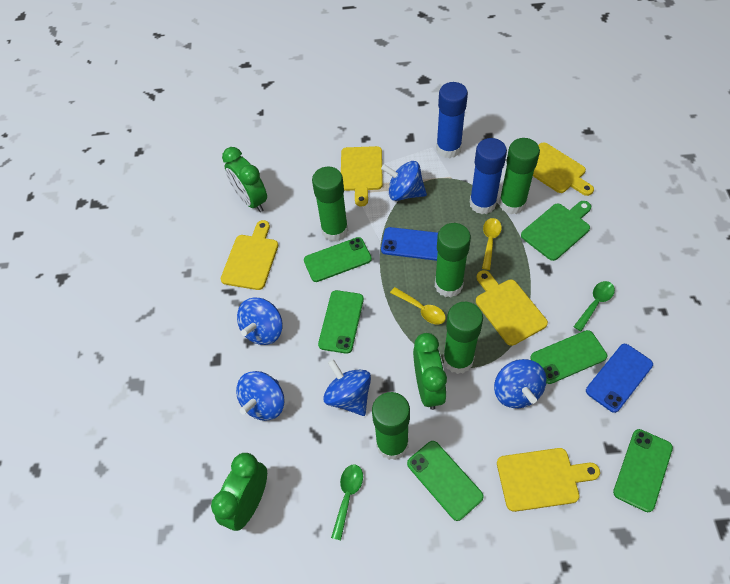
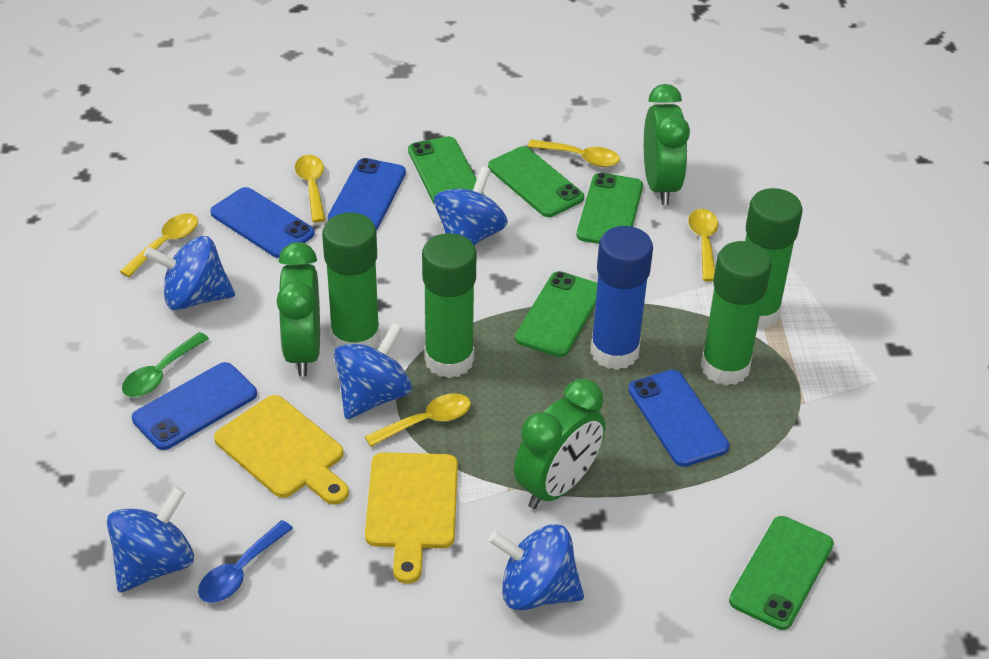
blue glue stick: [436,82,468,158] [469,138,507,214] = 2 -> [590,226,653,370] = 1
blue phone: [381,227,438,261] [586,344,653,413] = 2 -> [132,362,257,450] [210,187,315,258] [328,158,406,230] [628,370,729,467] = 4
blue spoon: none = 0 -> [198,520,293,603] = 1
green cutting board: [521,201,591,261] = 1 -> none = 0
green glue stick: [312,167,348,242] [372,392,410,460] [435,223,471,297] [443,302,483,374] [499,138,540,214] = 5 -> [322,213,380,349] [422,233,477,378] [701,241,772,386] [745,188,802,330] = 4
green spoon: [331,465,363,541] [573,281,615,331] = 2 -> [122,332,209,397] = 1
yellow cutting board: [221,220,278,290] [341,146,383,207] [476,270,548,346] [497,448,600,512] [533,142,594,196] = 5 -> [214,395,349,505] [365,452,458,584] = 2
yellow spoon: [390,287,446,324] [482,218,502,270] = 2 -> [120,213,198,277] [295,155,326,222] [364,393,471,447] [528,139,620,167] [688,209,718,282] = 5

